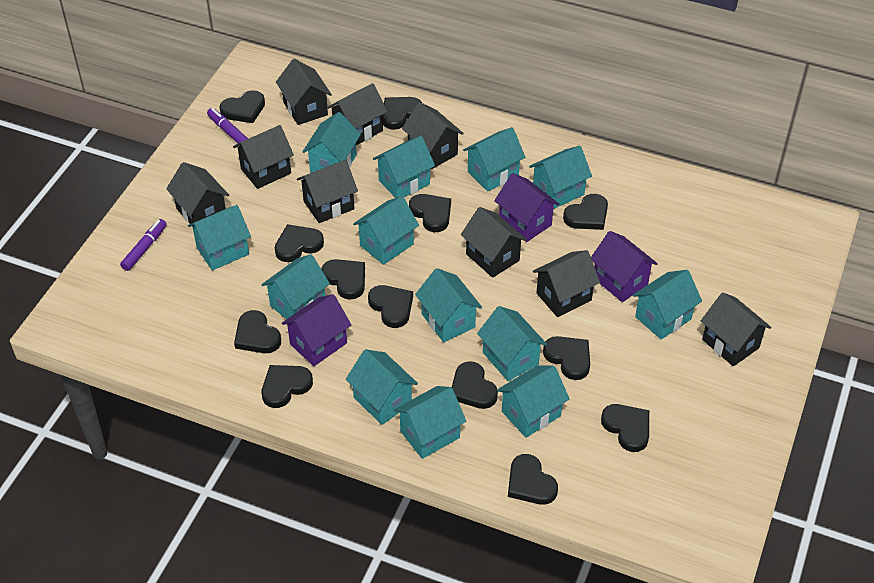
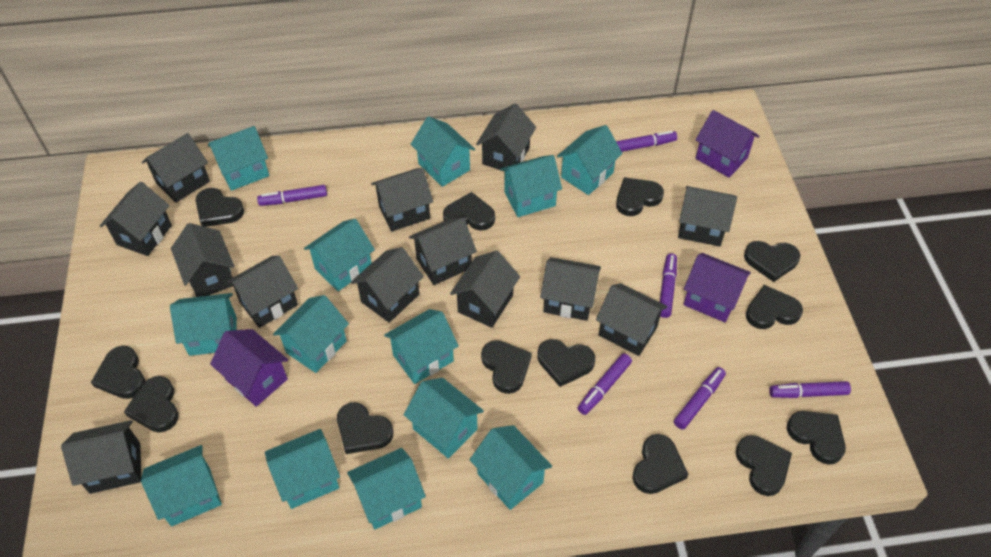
black house: [166,162,229,227] [233,125,294,189] [276,59,332,125] [297,160,358,223] [327,83,387,145] [402,102,464,169] [461,207,527,278] [533,250,600,317] [701,292,771,366] = 9 -> [61,420,142,494] [100,182,172,256] [142,133,210,203] [171,223,234,297] [227,256,298,328] [351,247,424,323] [371,168,433,232] [409,217,477,285] [450,251,520,328] [476,103,536,172] [540,257,601,321] [596,283,668,356] [678,186,737,246] = 13
purple marker: [120,219,167,271] [207,108,248,146] = 2 -> [257,185,327,206] [578,353,632,415] [616,131,677,152] [660,253,677,318] [674,367,726,429] [769,381,851,398] = 6

